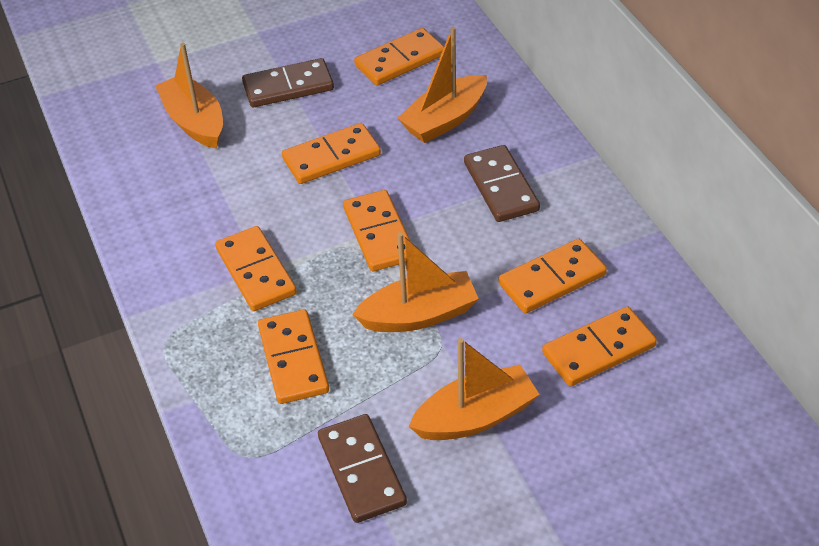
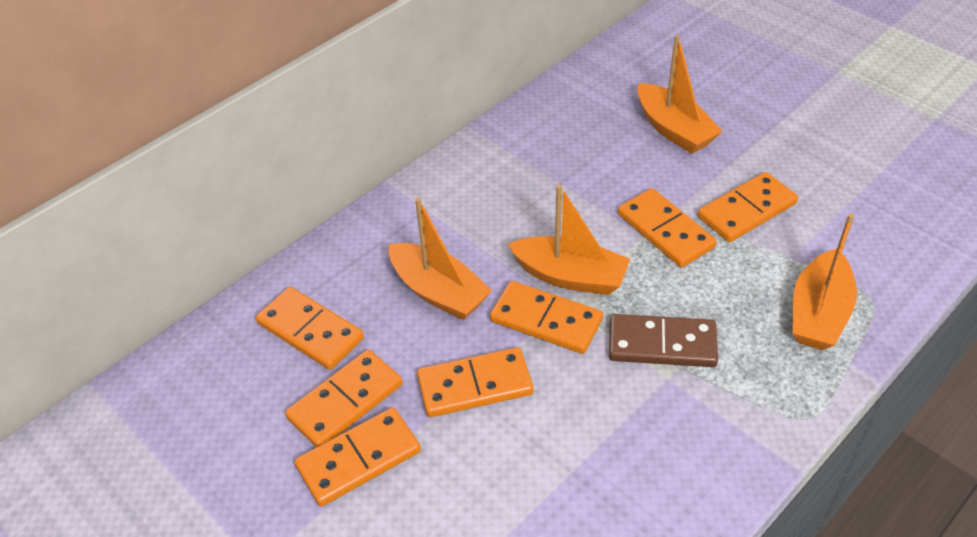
brown domino: [242,58,334,107] [318,414,407,523] [464,145,540,222] = 3 -> [609,314,718,367] = 1

